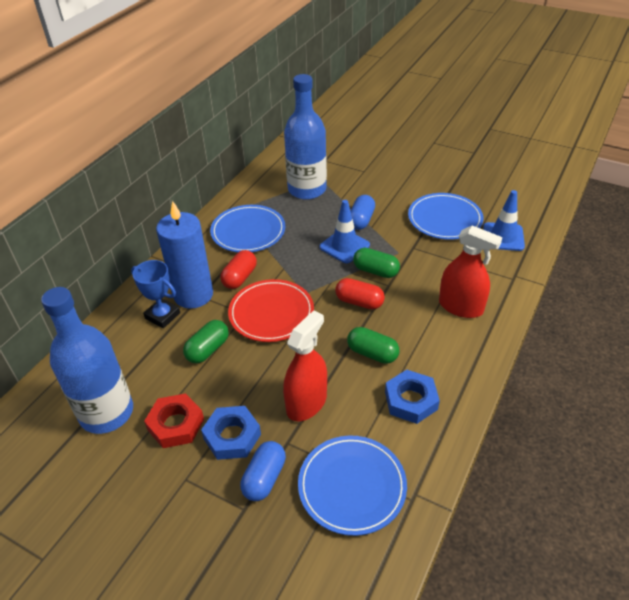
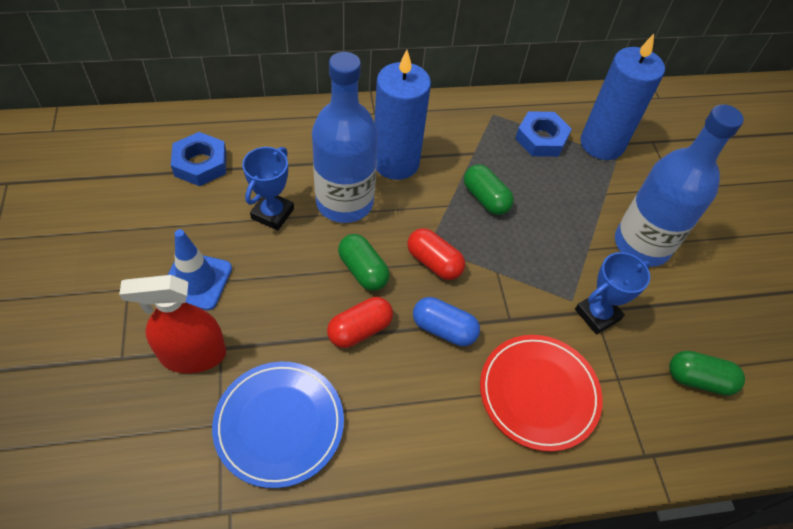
blue candle: [156,201,213,309] = 1 -> [374,50,431,180] [581,34,665,160] = 2
blue capsule: [240,441,286,501] [351,195,375,230] = 2 -> [413,297,480,346] = 1
blue plate: [210,205,285,252] [298,435,407,536] [408,193,483,240] = 3 -> [212,362,344,488] = 1
blue traffic cone: [319,200,370,263] [483,190,525,251] = 2 -> [168,229,232,310] = 1
blue trophy: [131,260,180,328] = 1 -> [242,147,294,230] [575,252,650,335] = 2
red nut: [144,393,204,448] = 1 -> none = 0
red spray bottle: [283,310,327,421] [439,225,503,318] = 2 -> [119,275,226,373] = 1

